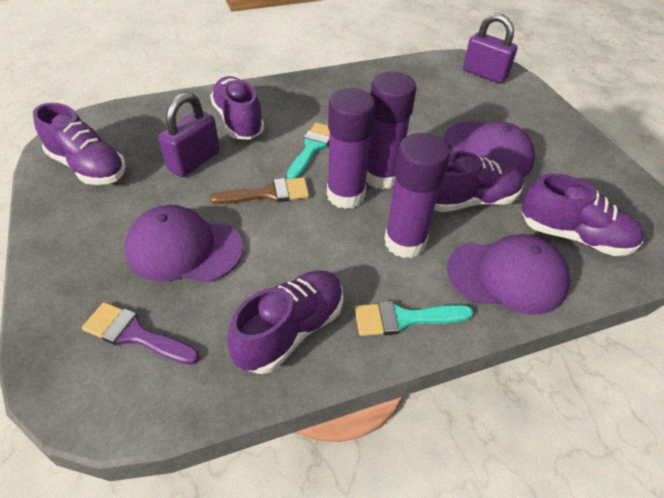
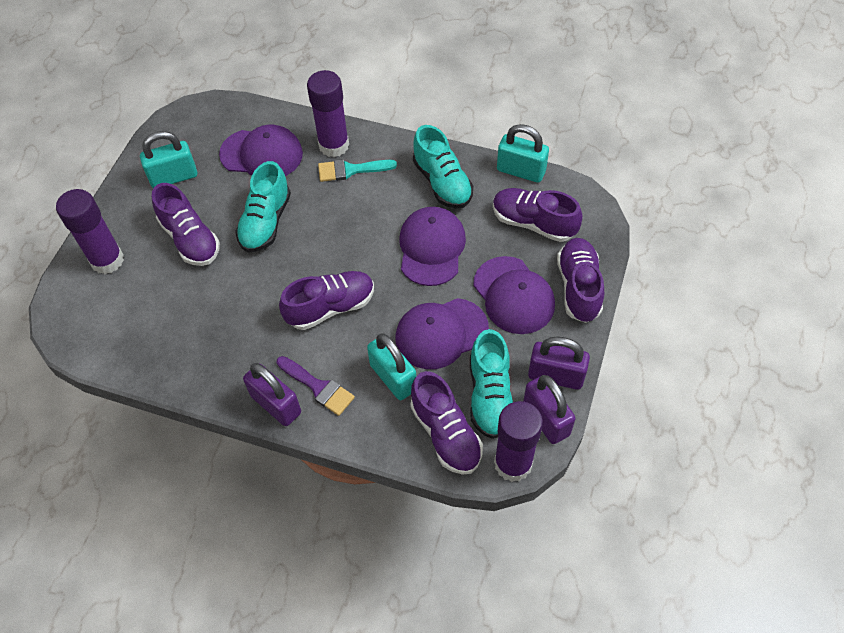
brown brush: [210,177,309,204] = 1 -> none = 0
purple cap: [125,205,244,283] [444,122,535,177] [447,234,570,314] = 3 -> [219,125,303,176] [396,298,489,369] [399,207,466,286] [473,256,555,334] = 4
purple padlock: [159,92,220,177] [463,13,518,83] = 2 -> [243,363,301,426] [523,375,576,444] [528,337,590,390] = 3
turquoise brush: [287,123,330,179] [355,301,473,336] = 2 -> [318,159,397,182] = 1
turquoise padlock: none = 0 -> [140,131,197,188] [367,334,416,400] [497,124,549,183] = 3
turquoise shoe: none = 0 -> [235,161,291,253] [413,125,473,209] [470,329,513,439] = 3

